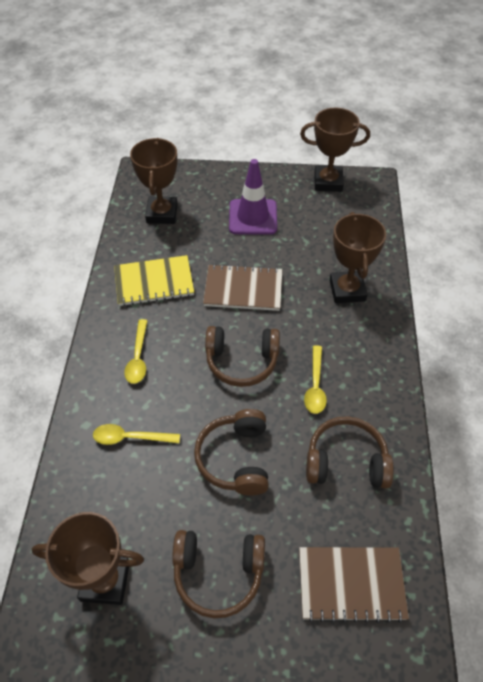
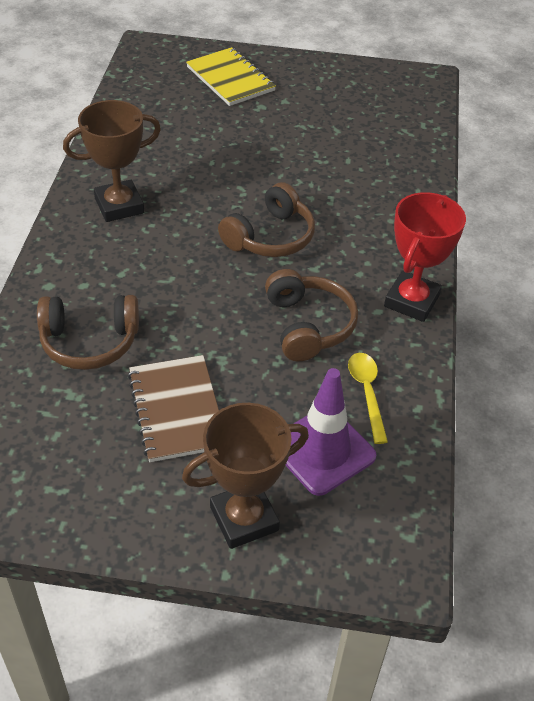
brown headphones: [172,530,265,618] [194,409,269,496] [205,326,280,387] [306,416,394,489] = 4 -> [37,295,139,370] [218,182,315,257] [265,269,358,361] = 3
brown notebook: [203,264,282,311] [299,547,409,623] = 2 -> [128,355,219,462] = 1
brown trophy: [31,512,144,605] [130,138,178,224] [300,108,370,192] [329,212,386,303] = 4 -> [63,100,161,222] [182,403,309,549] = 2
red trophy: none = 0 -> [384,192,466,322] = 1
yellow spoon: [93,424,180,445] [124,319,148,384] [304,345,327,414] = 3 -> [348,353,388,444] = 1

